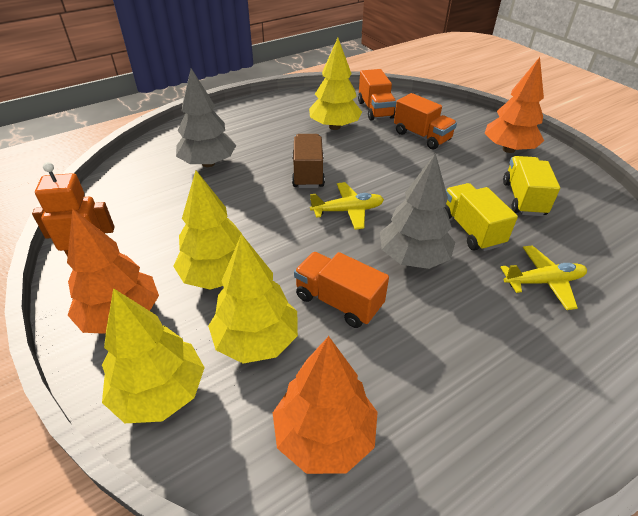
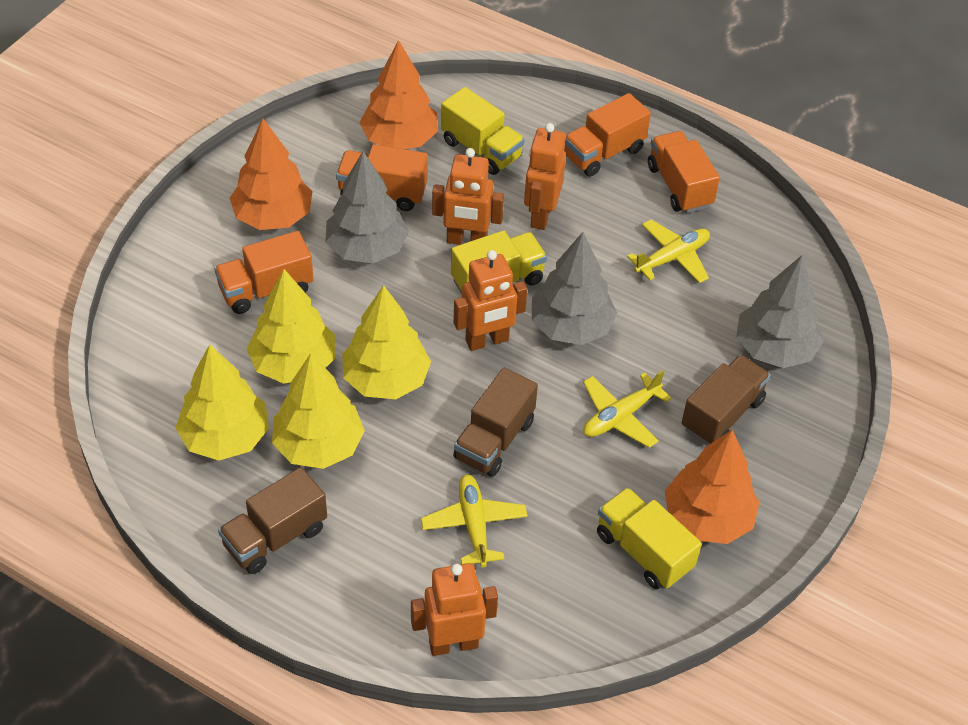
brown truck: [292,134,325,188] = 1 -> [218,467,327,574] [453,368,538,477] [682,355,770,445] = 3
grey tree: [176,68,236,167] [380,153,455,269] = 2 -> [325,151,409,264] [532,232,617,345] [736,255,824,368] = 3
orange robot: [32,162,115,257] = 1 -> [411,563,498,656] [432,148,504,245] [454,250,527,351] [524,123,566,230] = 4
orange truck: [294,252,389,328] [358,69,396,121] [394,93,457,149] = 3 -> [214,231,314,314] [336,144,428,211] [564,93,651,177] [648,131,720,213] = 4
yellow plane: [310,182,384,230] [500,245,587,310] = 2 -> [421,474,528,567] [583,370,672,448] [627,220,710,283] = 3
yellow truck: [445,183,518,251] [503,156,560,216] = 2 -> [441,87,525,175] [451,230,547,294] [597,487,702,589] = 3

